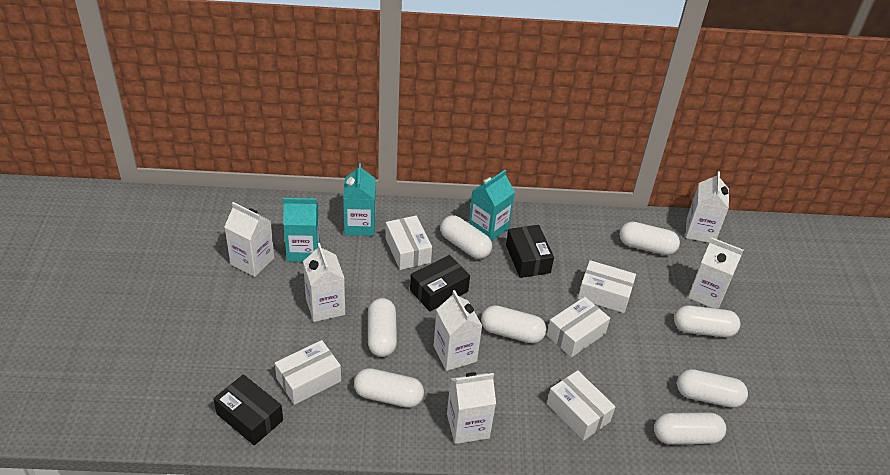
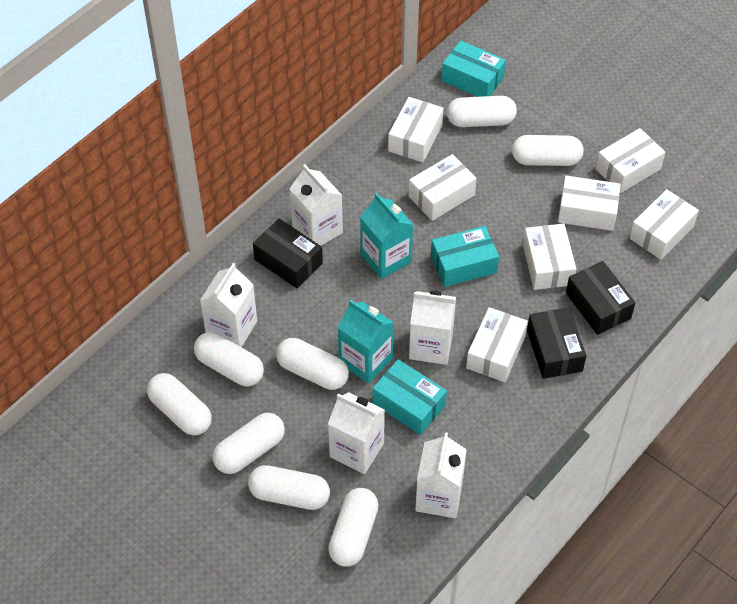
turquoise box: none = 0 -> [372,359,447,435] [431,226,499,287] [441,40,506,97] = 3
turquoise carton: [283,198,320,262] [343,163,376,236] [469,170,515,242] = 3 -> [337,300,394,384] [360,193,413,279] = 2
white box: [275,340,341,405] [385,215,432,270] [547,297,610,357] [547,370,616,441] [578,260,636,313] = 5 -> [388,97,444,162] [409,154,477,221] [466,307,528,382] [523,224,576,290] [558,176,621,231] [596,128,665,193] [629,189,699,260] = 7
white carton: [224,202,275,277] [303,243,345,322] [434,290,482,371] [447,372,496,444] [686,171,729,243] [688,238,744,309] = 6 -> [200,263,257,347] [289,164,343,246] [328,392,385,474] [409,291,456,365] [415,432,467,518] = 5

